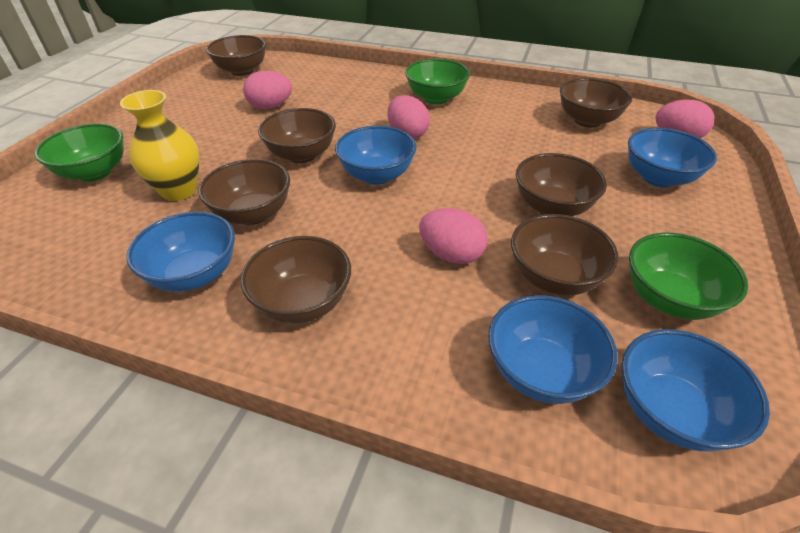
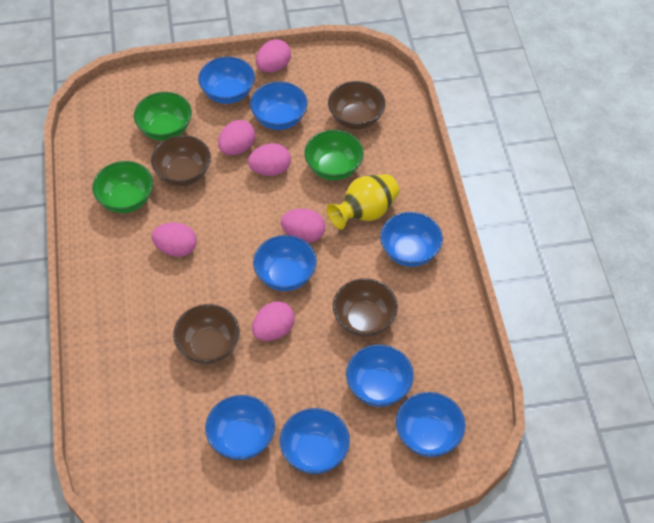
blue bowl: [126,212,235,292] [335,126,417,185] [488,295,618,404] [622,329,770,452] [628,128,717,188] = 5 -> [198,57,255,104] [205,395,275,460] [250,82,308,130] [253,235,317,291] [280,408,350,474] [346,345,414,407] [380,212,443,267] [396,392,466,457] = 8
brown bowl: [198,159,290,225] [206,35,266,76] [241,236,351,324] [258,108,336,163] [511,214,618,295] [516,153,607,216] [560,78,633,128] = 7 -> [151,135,211,186] [173,304,240,364] [328,81,385,129] [333,278,398,337] = 4
pink egg: [243,71,292,109] [388,95,430,139] [419,208,488,264] [656,100,714,139] = 4 -> [151,222,197,257] [218,120,255,155] [248,143,291,176] [252,301,295,341] [256,39,291,73] [281,208,325,243] = 6

